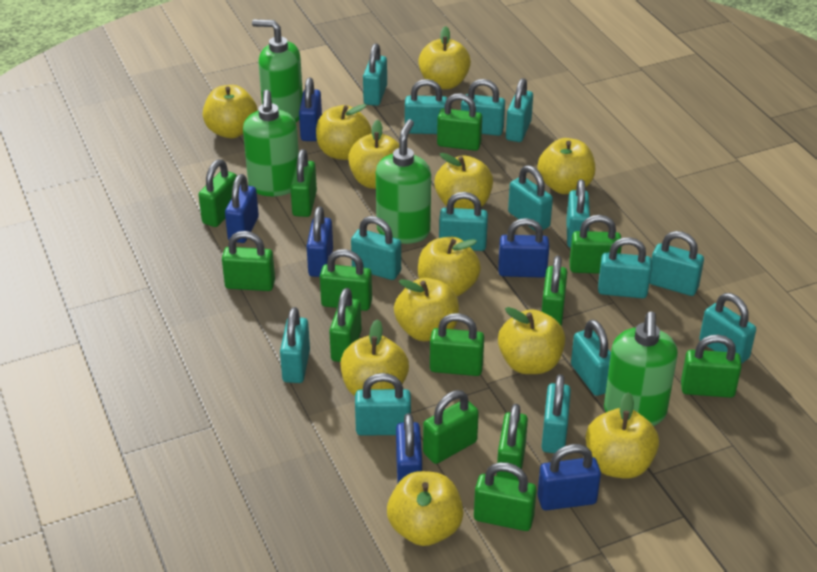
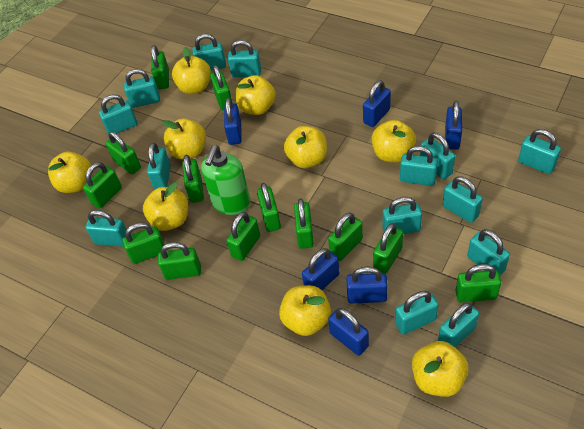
green soap dispenser: [243,90,299,196] [252,19,303,122] [376,119,431,244] [604,311,678,426] = 4 -> [201,145,251,215] = 1
turquoise padlock: [280,307,310,383] [351,216,401,280] [355,373,411,435] [363,43,387,106] [405,79,448,134] [439,192,488,251] [461,79,505,136] [506,78,533,142] [508,165,553,231] [542,374,571,453] [566,179,590,248] [571,320,611,396] [598,237,652,298] [650,231,704,296] [699,293,756,364] = 15 -> [86,210,127,247] [99,94,137,134] [124,69,160,108] [147,143,171,189] [192,34,226,70] [228,40,261,77] [383,197,422,234] [395,291,439,335] [400,146,438,186] [420,133,455,179] [438,302,479,347] [442,176,483,223] [467,229,510,275] [518,129,561,174] = 14
yellow apple: [203,85,258,138] [316,104,372,160] [341,319,409,396] [348,120,399,189] [387,471,463,546] [394,278,459,341] [418,26,471,89] [418,237,481,297] [434,153,493,209] [498,307,565,374] [538,138,595,194] [586,392,659,479] = 12 -> [48,152,92,193] [143,182,188,231] [162,118,206,160] [172,47,211,94] [235,75,276,115] [279,285,331,336] [284,126,327,168] [371,120,416,162] [412,341,469,397] = 9

